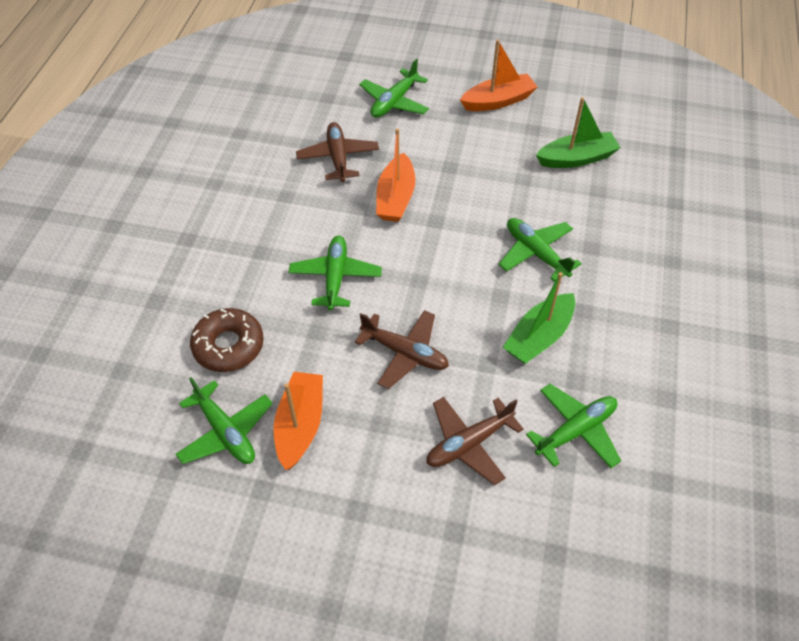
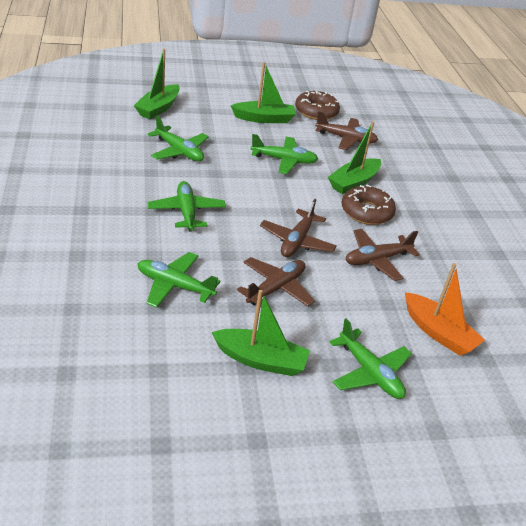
brown donut: [190,308,264,372] = 1 -> [295,91,340,120] [342,185,396,225] = 2
brown plane: [296,122,379,182] [355,310,449,389] [426,397,524,485] = 3 -> [237,257,315,307] [260,199,337,257] [315,111,378,150] [346,229,420,281] = 4
green boat: [503,272,575,364] [536,97,621,168] = 2 -> [134,49,180,119] [211,290,310,376] [230,62,296,123] [328,122,381,194] = 4
orange boat: [273,372,323,470] [376,128,415,222] [460,40,537,111] = 3 -> [405,263,485,356] = 1

